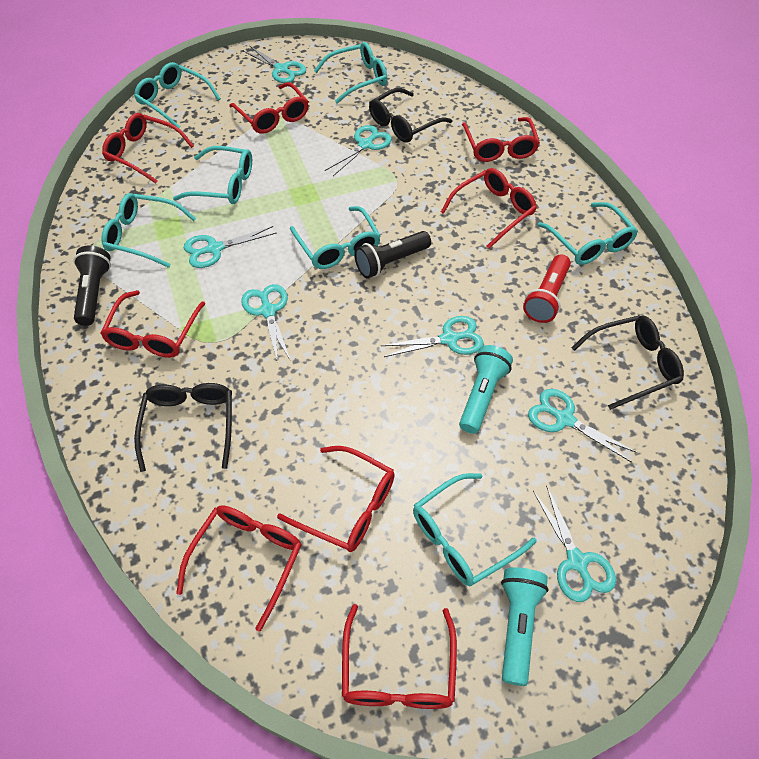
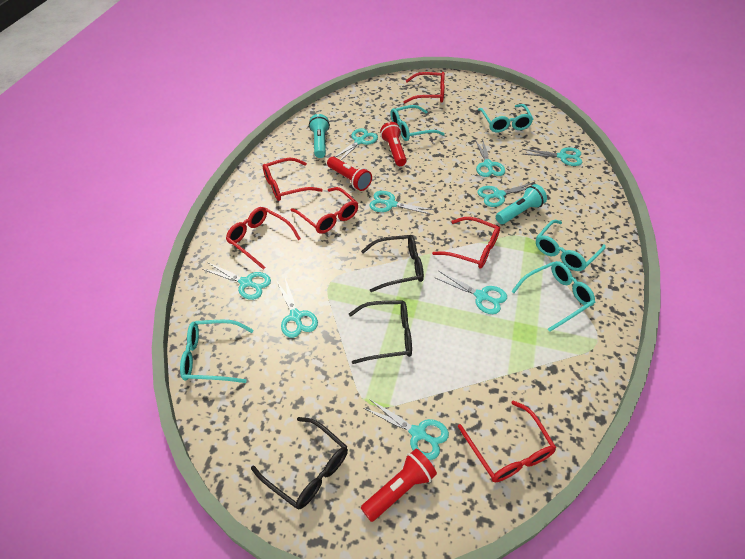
black flashlight: [73,246,111,326] [354,231,431,278] = 2 -> none = 0
red flashlight: [523,254,571,323] = 1 -> [327,157,372,191] [361,449,437,522] [380,122,407,166] = 3
red glasses: [100,290,205,358] [102,113,194,184] [176,505,302,632] [229,82,309,134] [277,446,395,552] [342,604,457,709] [441,168,537,249] [462,117,540,162] = 8 -> [226,207,301,270] [263,158,323,201] [290,187,358,234] [404,72,445,103] [432,217,500,269] [458,400,556,482] = 6
turquoise glasses: [101,193,196,268] [134,62,221,128] [173,146,252,204] [290,206,381,269] [314,42,387,103] [413,473,537,586] [538,202,638,265] = 7 -> [180,320,254,383] [390,105,445,141] [478,104,533,132] [511,261,595,332] [536,220,606,271] = 5
turquoise scissors: [184,226,276,268] [241,284,291,363] [243,46,306,83] [325,125,392,176] [381,316,484,357] [528,389,637,462] [533,486,616,602] = 7 -> [202,262,271,300] [276,278,318,338] [335,128,378,160] [364,399,449,460] [369,191,434,215] [434,271,507,314] [475,138,505,177] [477,182,534,207] [522,147,582,166] = 9

